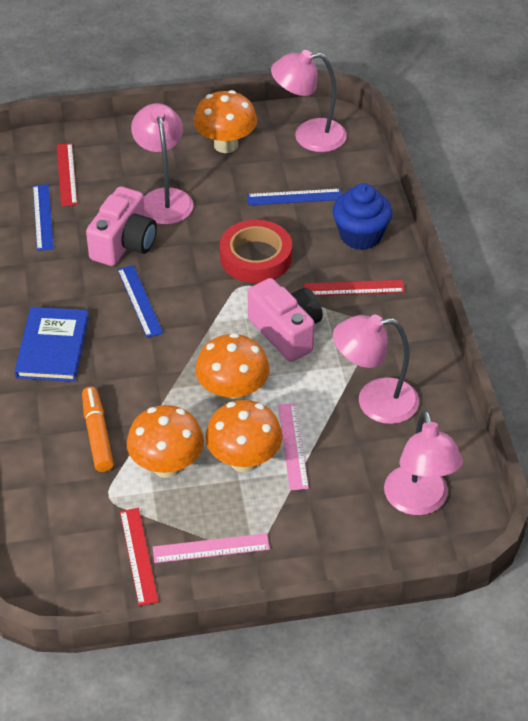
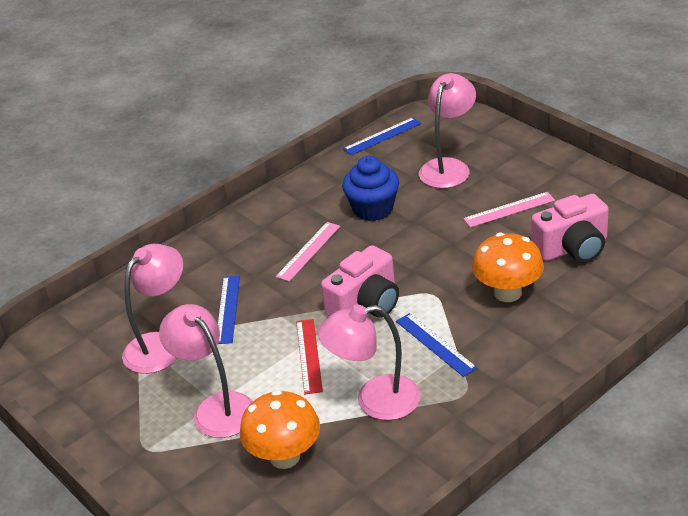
blue book: [15,307,89,382] = 1 -> none = 0
orange marker: [82,387,114,472] = 1 -> none = 0
orange mushroom: [127,405,204,478] [194,90,257,153] [195,333,270,403] [205,400,283,472] = 4 -> [240,390,320,469] [472,233,544,302] = 2
red ruler: [57,143,77,206] [120,508,159,606] [304,280,405,296] = 3 -> [296,319,323,395] = 1
red tape: [220,220,292,283] = 1 -> none = 0

